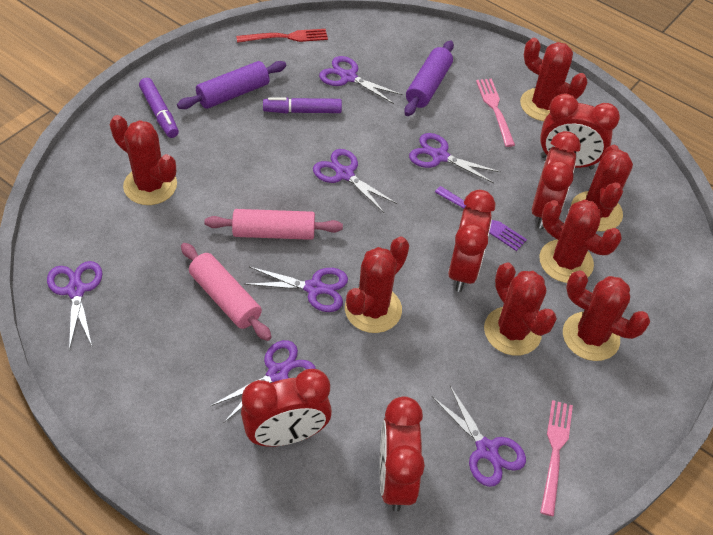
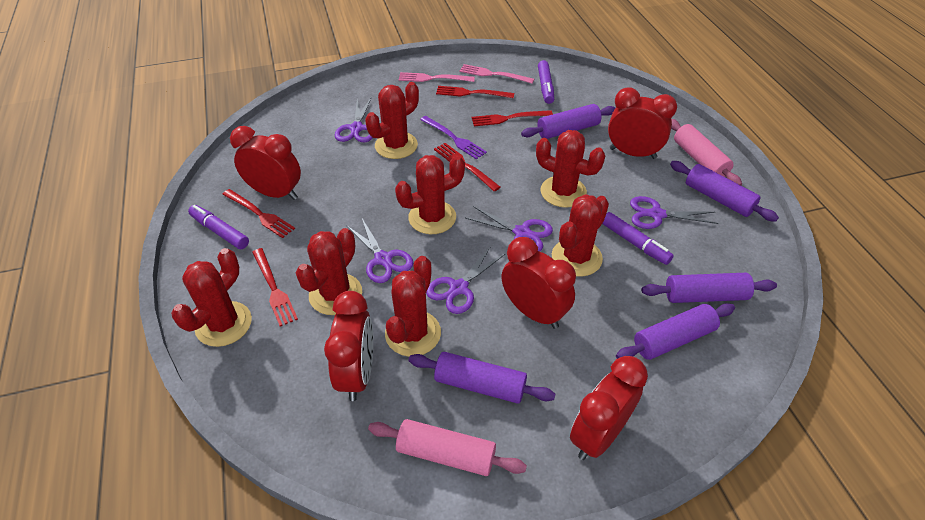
purple marker: [139,78,179,138] [263,97,342,113] = 2 -> [188,205,249,249] [538,60,554,104] [602,212,674,265] = 3
purple rolling pin: [177,61,286,109] [404,40,454,116] = 2 -> [408,352,555,404] [521,104,615,139] [616,303,735,360] [642,273,777,303] [670,161,779,222] = 5
purple scissors: [47,261,102,350] [210,340,316,423] [245,267,348,312] [313,149,397,213] [319,56,403,104] [409,133,500,184] [432,386,526,487] = 7 -> [335,97,373,142] [346,219,413,283] [426,246,505,314] [465,206,553,252] [630,196,719,229] = 5
red fork: [236,29,328,43] = 1 -> [222,189,295,238] [252,248,298,326] [434,143,500,191] [436,86,514,98] [472,110,553,126] = 5

